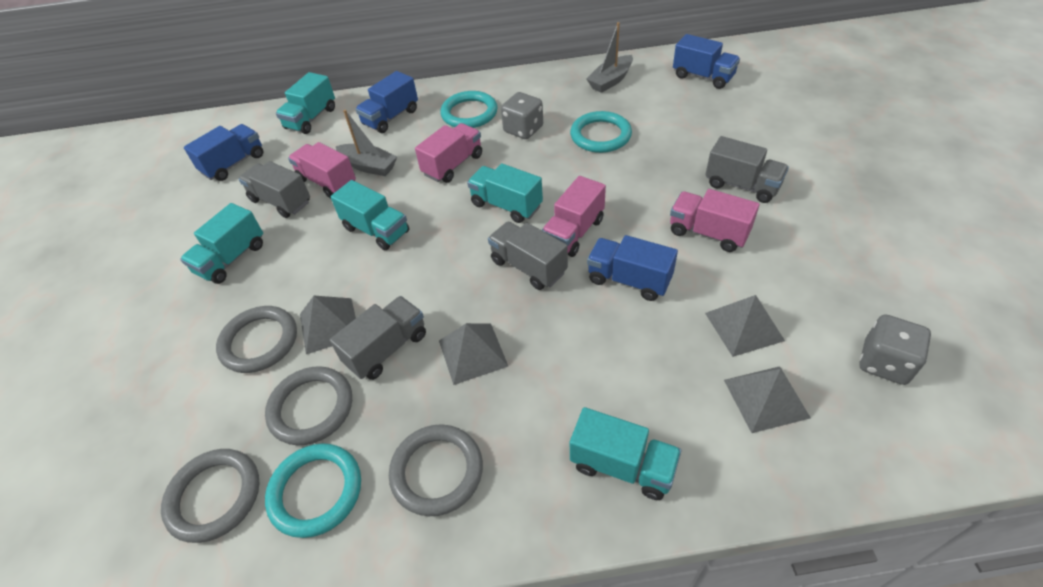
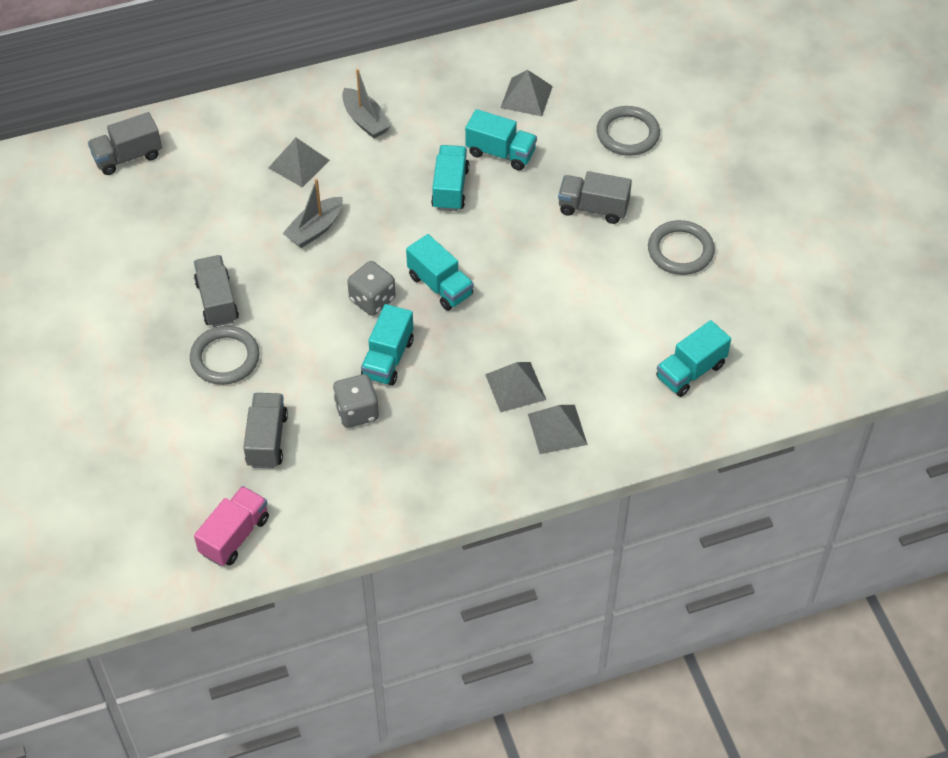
blue truck: [184,124,264,181] [355,71,418,133] [587,235,678,301] [673,34,740,89] = 4 -> none = 0
grey ring: [161,449,260,543] [216,306,297,373] [265,366,352,445] [389,424,483,516] = 4 -> [190,326,260,385] [597,106,660,156] [648,220,715,275] = 3
pink truck: [288,142,356,198] [415,123,482,183] [542,176,606,257] [670,189,759,252] = 4 -> [194,486,269,566] = 1
turquoise ring: [265,443,361,538] [440,91,498,128] [570,111,632,153] = 3 -> none = 0

